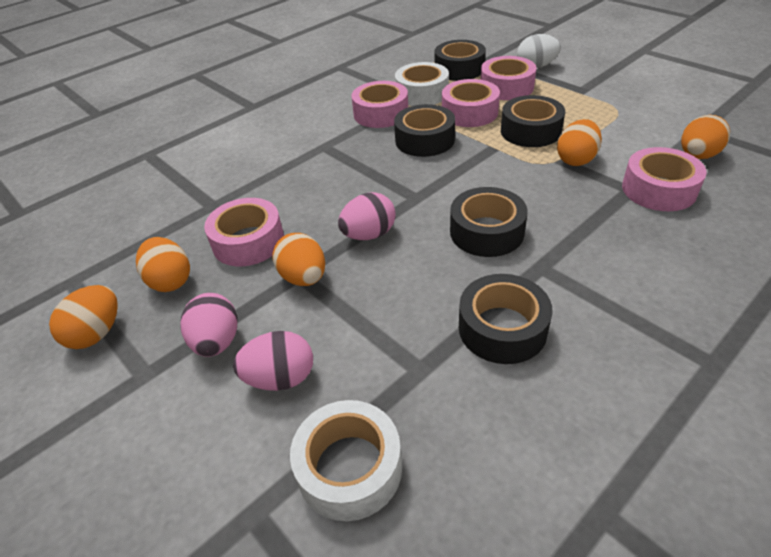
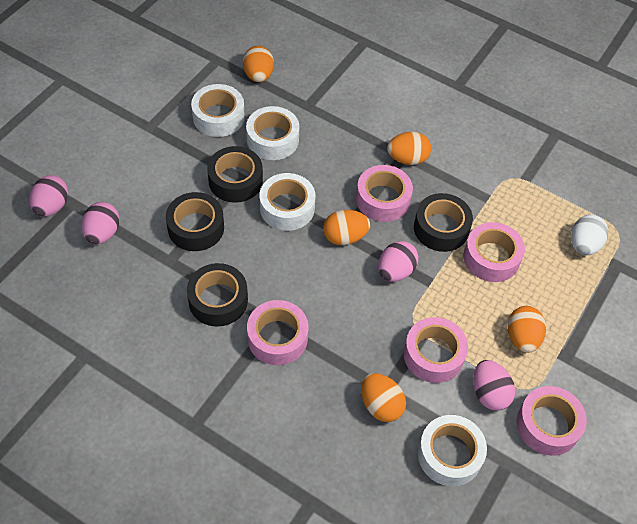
black tape: [394,104,455,157] [434,40,486,81] [450,187,528,257] [459,274,552,364] [501,95,565,147] = 5 -> [166,192,224,251] [187,263,248,327] [207,146,263,203] [414,193,473,252] = 4
pink egg: [180,293,237,357] [233,331,313,391] [338,192,396,240] = 3 -> [29,175,69,217] [81,202,120,244] [378,241,418,282] [473,360,515,411] = 4
white tape: [290,400,402,521] [395,62,449,106] = 2 -> [191,84,245,137] [246,106,299,160] [259,173,315,231] [418,415,487,486] = 4

